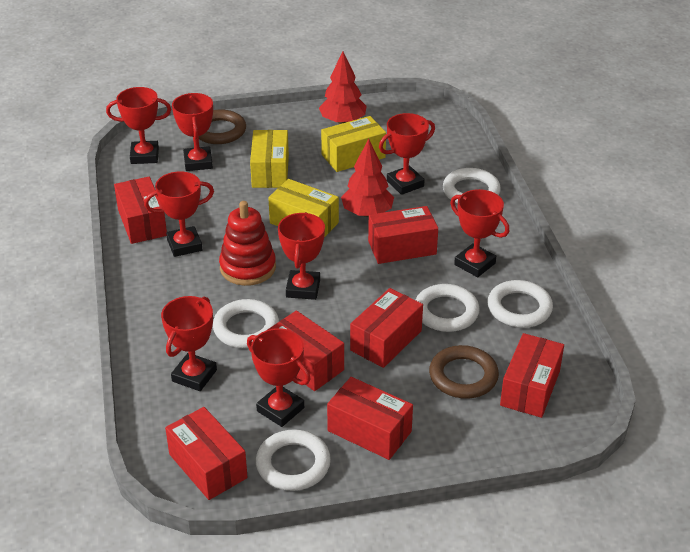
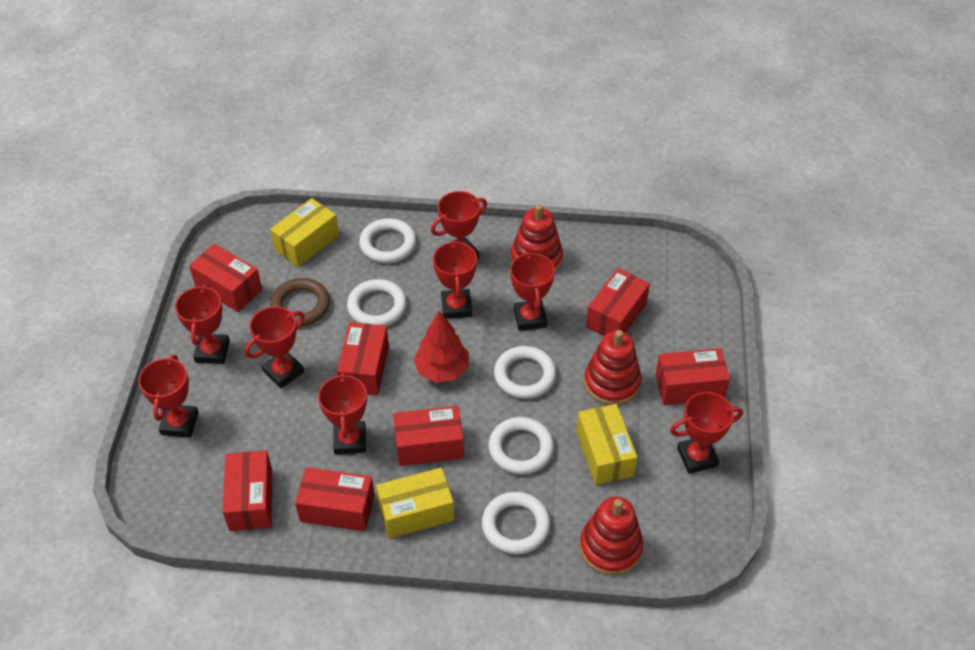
brown ring: [199,110,246,144] [429,345,499,399] = 2 -> [270,278,330,326] = 1
red stacking toy: [219,201,276,286] = 1 -> [511,204,563,272] [580,497,643,576] [584,330,641,405] = 3
red tree: [319,51,367,124] [341,139,394,217] = 2 -> [413,311,469,382] = 1

